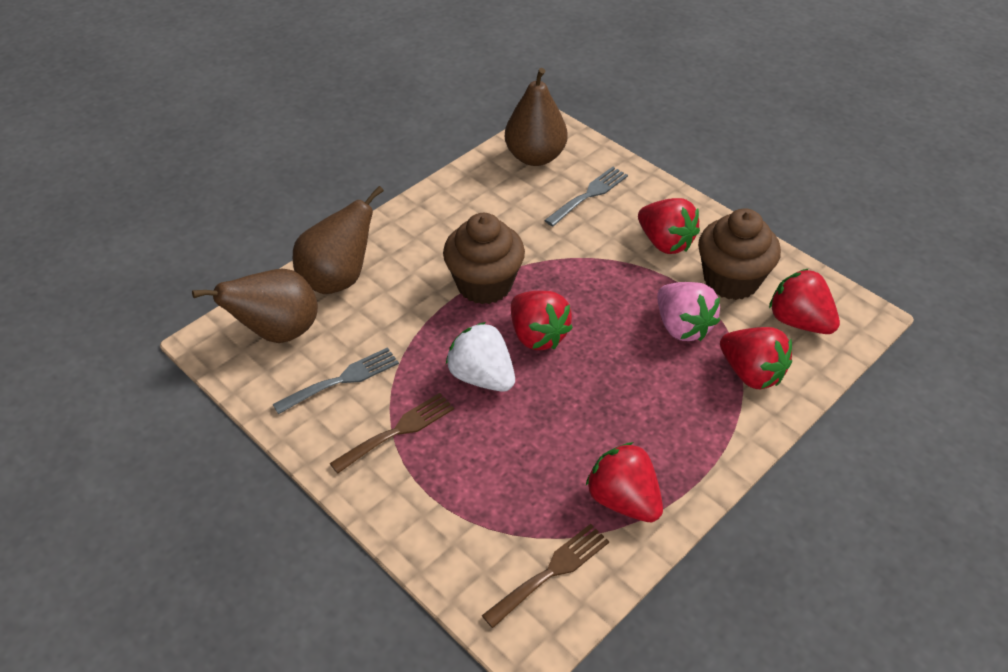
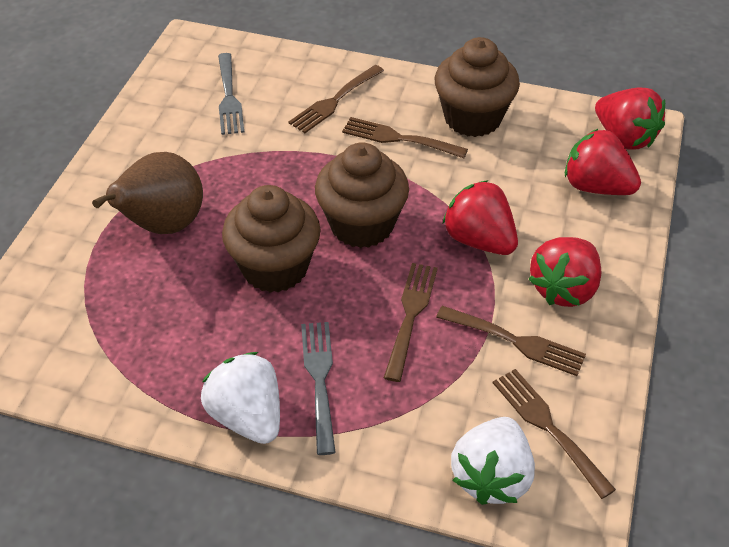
brown cupcake: [443,213,525,304] [698,208,781,300] = 2 -> [222,185,321,293] [315,142,409,248] [435,37,520,137] = 3
brown fork: [330,393,454,474] [482,524,609,628] = 2 -> [288,65,384,133] [342,117,468,158] [384,263,438,382] [436,306,586,376] [493,369,616,499] = 5
brown pear: [192,269,318,343] [293,186,384,294] [505,68,568,166] = 3 -> [92,152,203,234] = 1
pink strawberry: [657,282,720,341] = 1 -> none = 0
red strawberry: [511,291,573,350] [586,442,663,522] [638,198,700,254] [720,327,792,389] [769,269,840,334] = 5 -> [443,180,518,255] [529,237,601,307] [565,129,641,195] [595,88,665,150] = 4
white strawberry: [446,322,515,392] = 1 -> [201,352,280,444] [451,417,535,505] = 2

